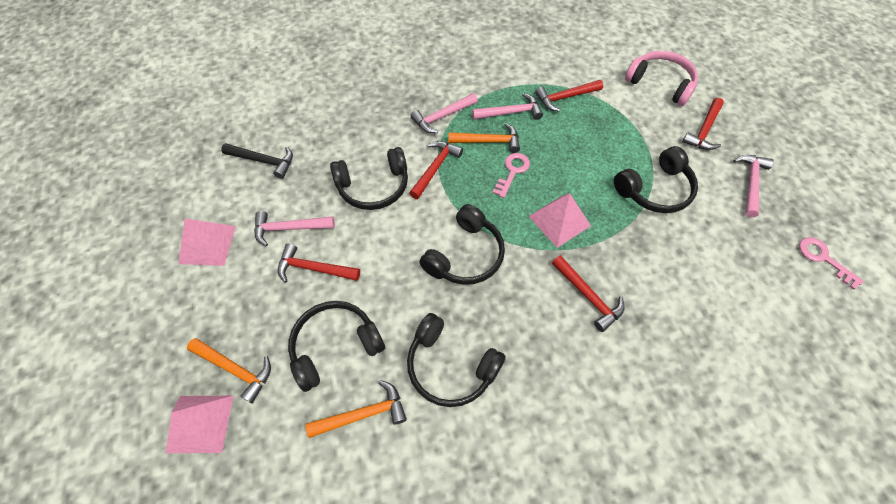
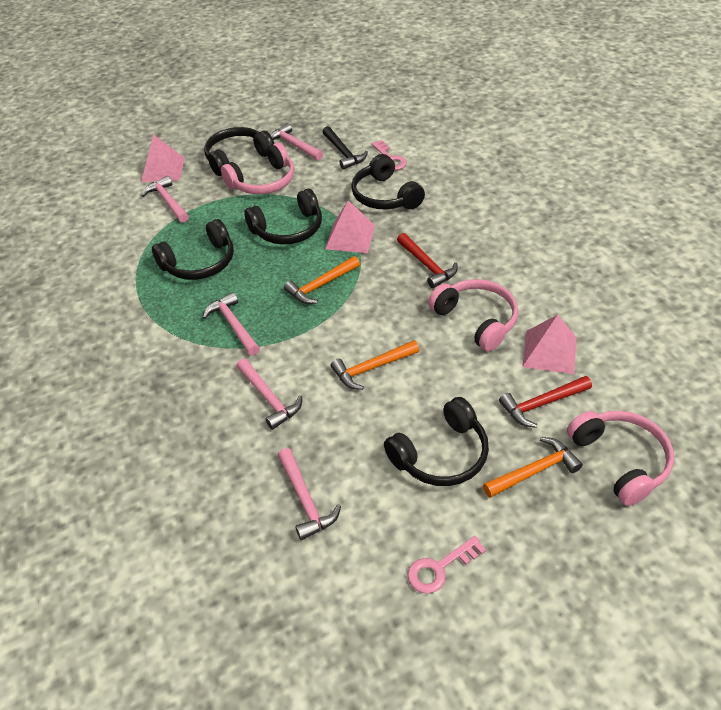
pink hammer: [254,211,335,246] [410,93,478,133] [472,93,543,120] [733,155,774,217] = 4 -> [142,176,189,223] [203,292,260,356] [236,358,302,430] [271,123,323,161] [277,448,341,540] = 5
pink headphones: [625,51,698,106] = 1 -> [221,143,294,194] [428,279,518,351] [567,411,674,506] = 3
red hammer: [278,243,360,283] [409,141,463,199] [535,80,603,112] [552,255,625,332] [682,98,724,150] = 5 -> [397,233,458,288] [499,376,592,428] = 2

